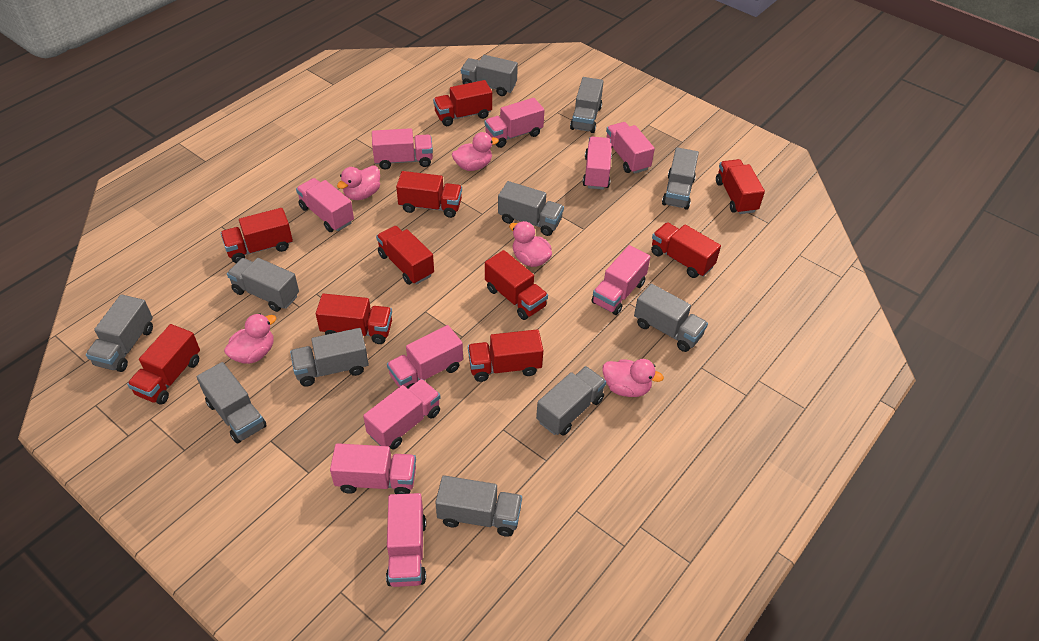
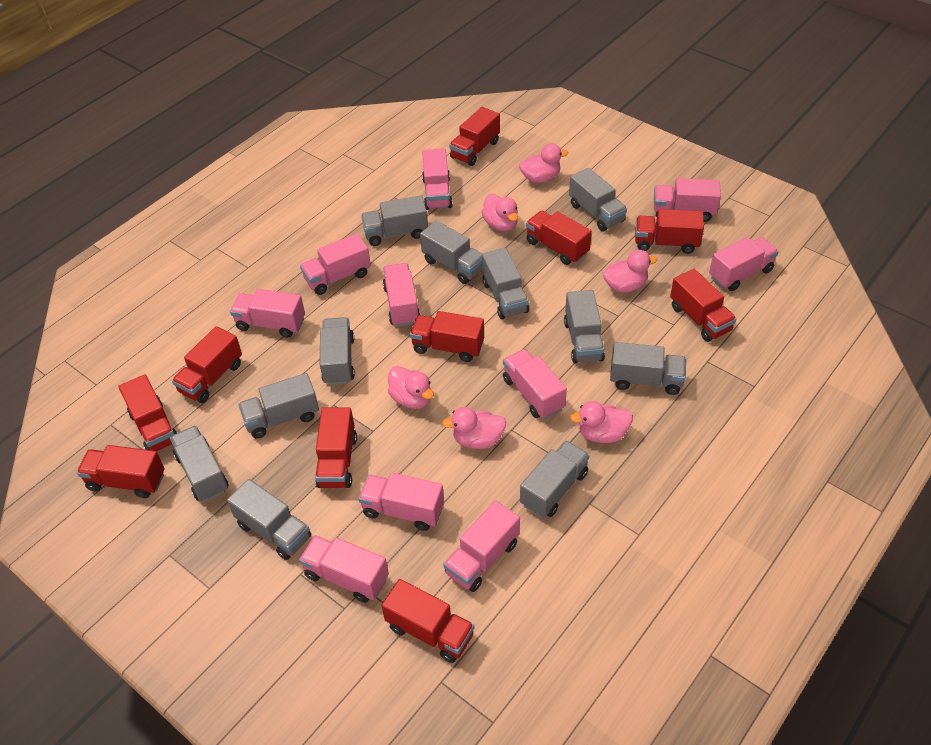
pink duck: [224,313,276,364] [337,165,380,200] [452,132,499,171] [509,221,552,267] [602,359,664,397] = 5 -> [388,366,434,409] [442,407,506,449] [481,194,518,231] [519,143,568,183] [570,401,633,443] [603,250,658,293] = 6

